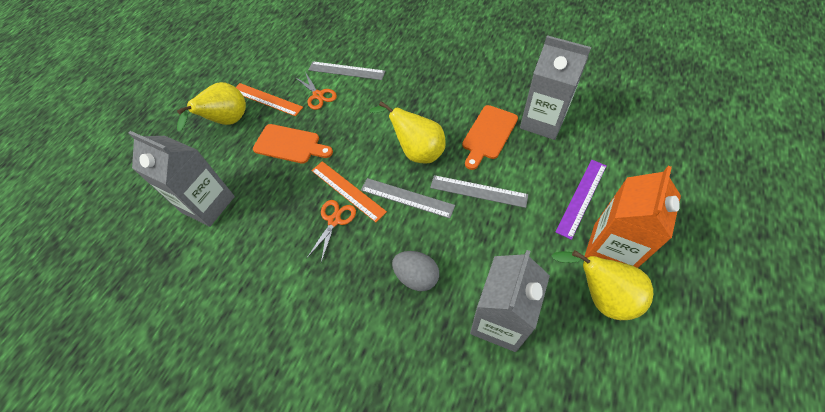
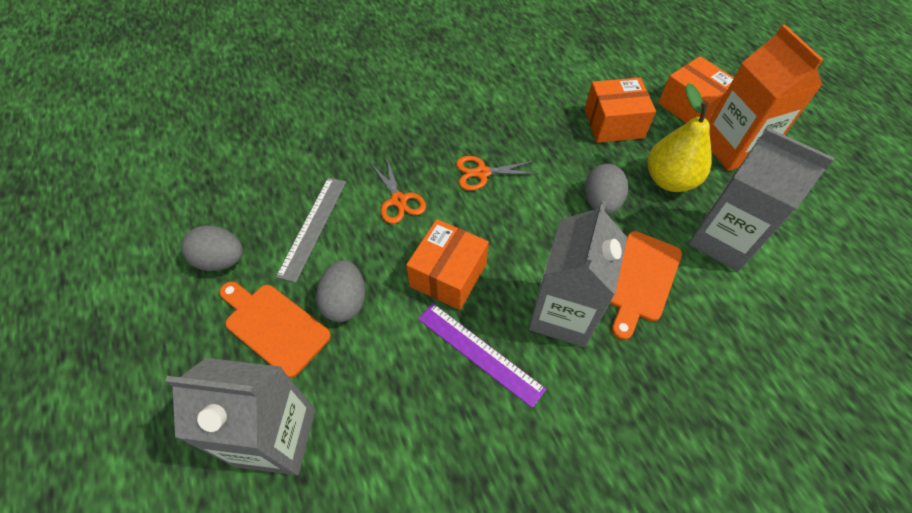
grey egg: [392,251,439,291] = 1 -> [181,225,243,271] [316,260,365,322] [585,164,628,214] = 3
grey ruler: [308,61,385,80] [361,178,455,218] [430,175,528,208] = 3 -> [276,177,346,283] = 1
orange box: none = 0 -> [406,219,489,310] [585,77,656,143] [658,56,734,123] = 3
orange ruler: [236,83,303,116] [311,161,387,222] = 2 -> none = 0
yellow pear: [177,82,246,132] [370,101,446,164] [551,250,653,320] = 3 -> [648,83,711,192] = 1

